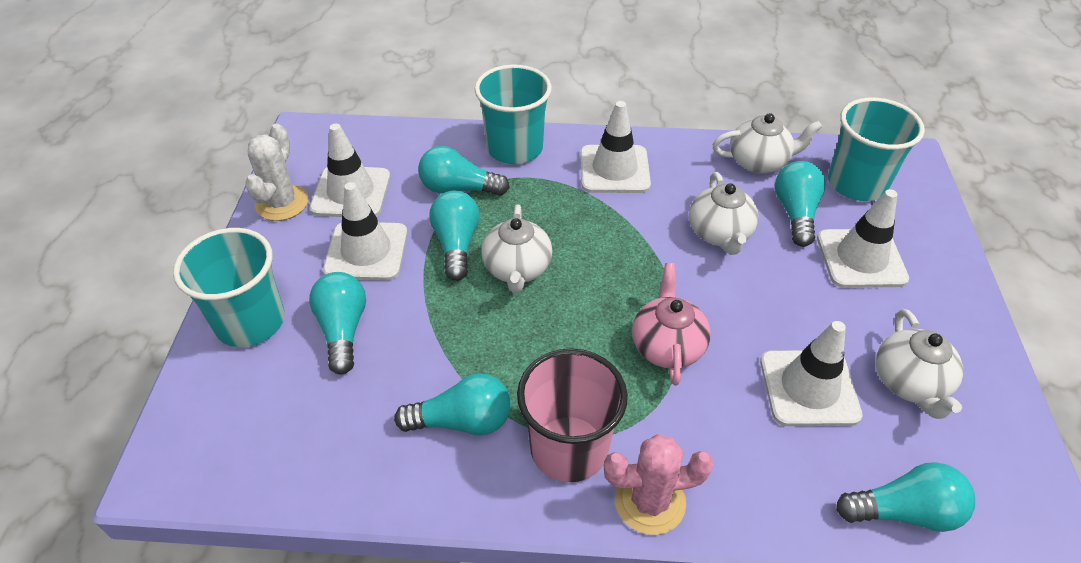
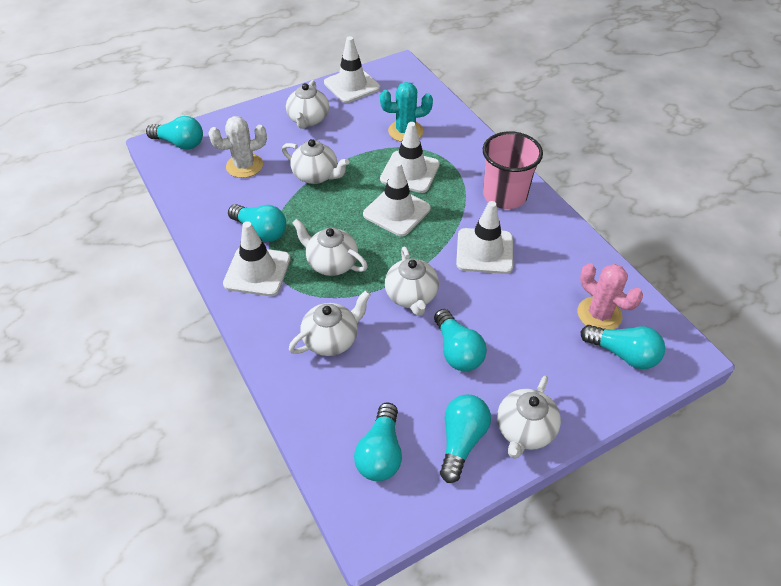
pink teapot: [632,263,710,385] = 1 -> none = 0
turquoise cactus: none = 0 -> [380,82,433,142] = 1
turquoise cup: [173,228,285,347] [474,64,552,164] [828,97,925,201] = 3 -> none = 0
white teapot: [481,205,552,293] [689,172,759,255] [712,113,822,174] [876,309,963,419] = 4 -> [282,139,349,184] [286,80,329,129] [289,290,371,356] [292,219,368,276] [385,247,439,316] [497,376,561,459] = 6

